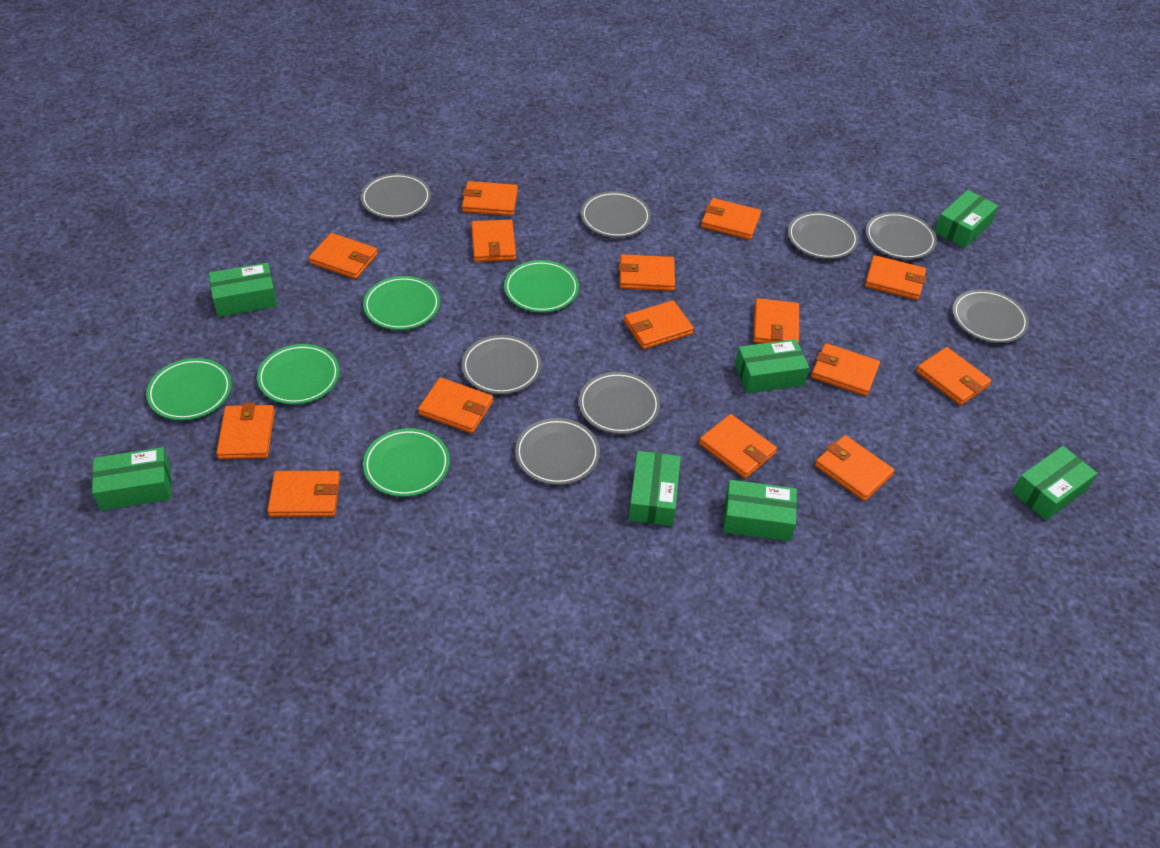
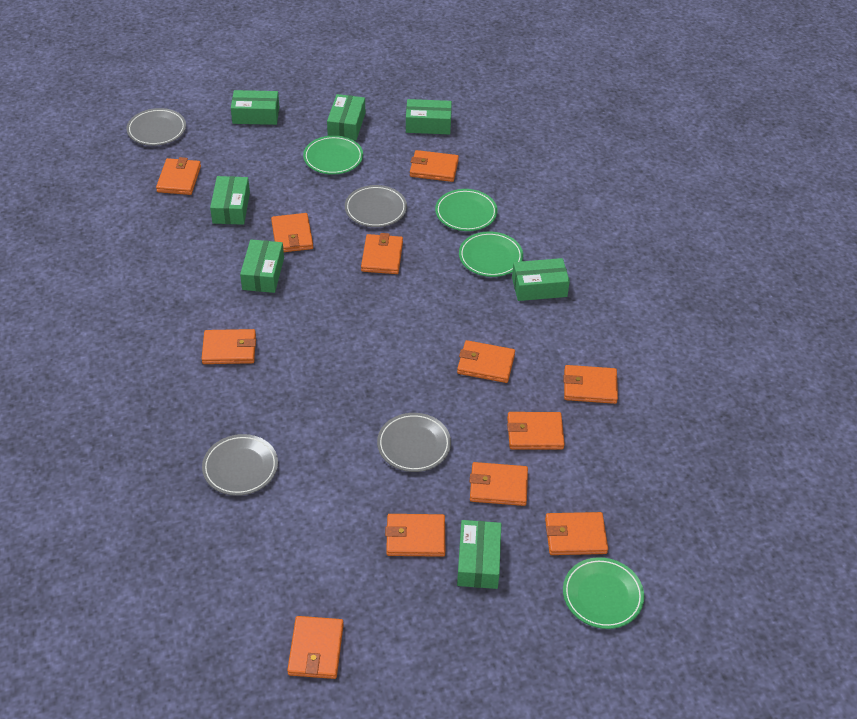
green plate: [146,358,232,420] [257,344,340,404] [363,276,440,330] [363,428,450,497] [504,260,579,312] = 5 -> [303,135,363,175] [435,189,498,231] [459,231,523,277] [563,557,644,629] = 4
grey plate: [361,173,431,219] [461,335,542,394] [515,418,600,485] [579,372,660,434] [581,191,651,238] [788,212,859,259] [865,212,937,259] [952,289,1029,343] = 8 -> [127,108,186,146] [202,434,278,496] [345,185,407,227] [377,413,451,472] = 4
orange wallet: [216,402,275,459] [267,471,340,517] [309,233,378,279] [418,377,493,433] [462,181,518,216] [471,219,516,262] [619,254,675,291] [624,300,694,349] [699,414,777,478] [701,198,761,240] [753,298,799,344] [811,343,880,396] [815,435,895,501] [865,255,926,300] [916,347,991,405] = 15 -> [156,157,201,195] [202,329,256,364] [271,213,313,252] [287,616,344,679] [361,233,403,274] [385,514,445,557] [410,150,459,182] [457,340,515,383] [470,462,528,506] [507,412,565,450] [545,512,608,555] [564,365,618,404] = 12

